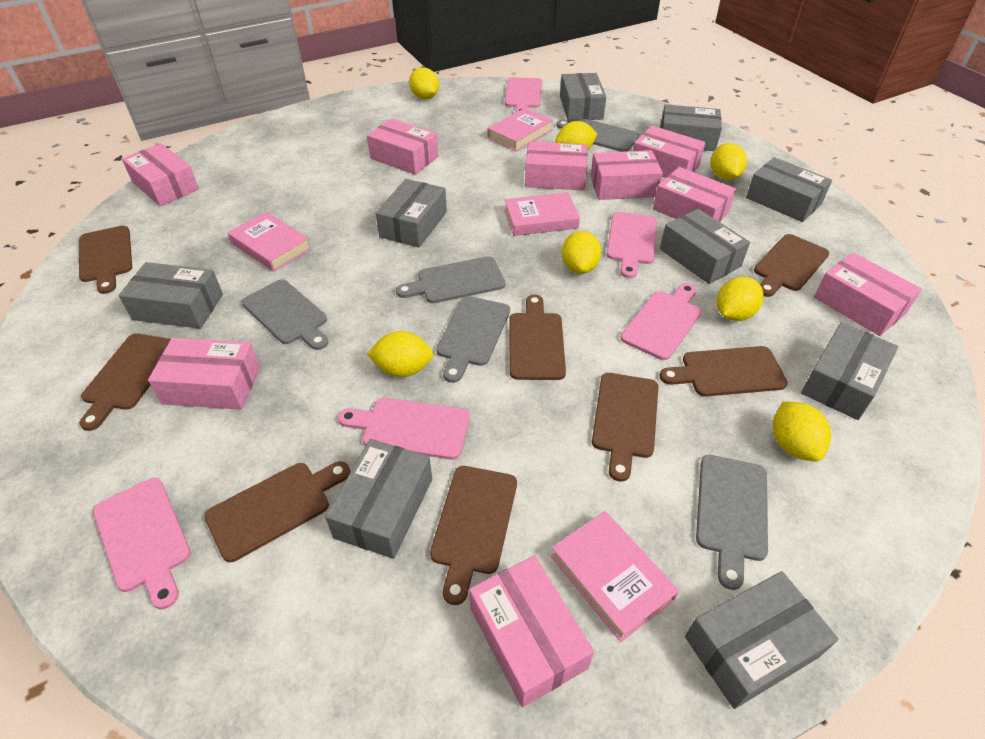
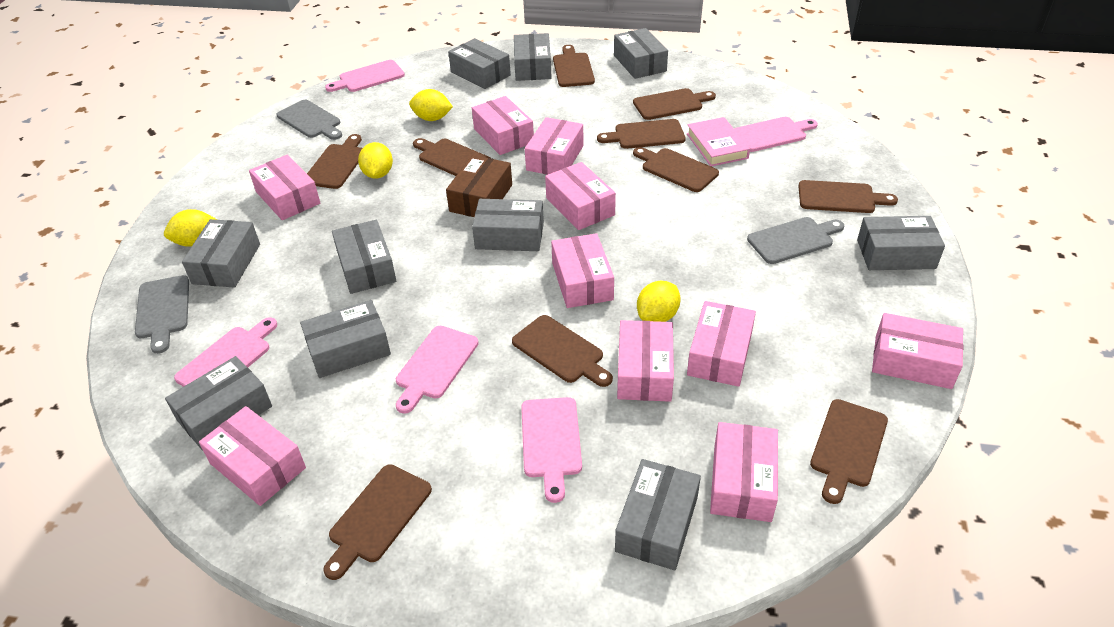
brown box: none = 0 -> [446,155,512,217] = 1
brown cutting board: [79,226,132,294] [79,333,171,431] [204,461,350,562] [430,466,517,605] [509,295,566,380] [592,373,659,482] [659,346,788,397] [754,234,829,297] = 8 -> [307,134,362,189] [323,464,432,580] [413,138,490,176] [512,315,613,387] [553,45,595,87] [597,119,686,149] [633,88,716,120] [633,147,719,192] [799,180,898,213] [810,399,888,504] = 10
grey box: [119,262,223,329] [325,439,432,559] [375,179,447,248] [560,73,606,121] [660,104,722,151] [660,209,750,284] [685,571,838,709] [746,157,832,222] [801,322,898,420] = 9 -> [165,356,272,451] [182,219,260,288] [300,300,391,378] [332,220,396,294] [448,38,511,89] [472,199,544,251] [514,33,552,81] [614,28,668,79] [615,459,701,570] [857,216,945,270] = 10
grey cutting board: [242,279,328,350] [396,256,506,303] [436,296,510,383] [556,119,639,152] [696,455,768,590] = 5 -> [135,275,189,354] [277,100,342,140] [747,217,844,264] = 3
pink book: [228,212,311,272] [487,108,554,152] [504,192,580,236] [551,511,679,642] = 4 -> [687,117,750,166] = 1
pink box: [122,143,199,206] [148,338,260,410] [367,118,438,175] [469,555,594,707] [525,141,588,190] [590,150,663,200] [633,126,705,178] [653,167,736,222] [814,252,922,336] = 9 -> [199,406,306,506] [249,155,320,220] [472,96,534,155] [525,117,583,175] [545,162,616,230] [551,233,614,308] [617,320,674,402] [687,301,756,387] [710,422,778,522] [872,313,963,389] = 10
yellow lemon: [367,331,434,377] [409,67,439,99] [555,121,597,150] [561,231,601,274] [711,143,747,180] [716,277,764,321] [773,401,831,461] = 7 -> [164,209,217,247] [358,142,393,179] [409,89,453,121] [637,280,681,322] = 4

